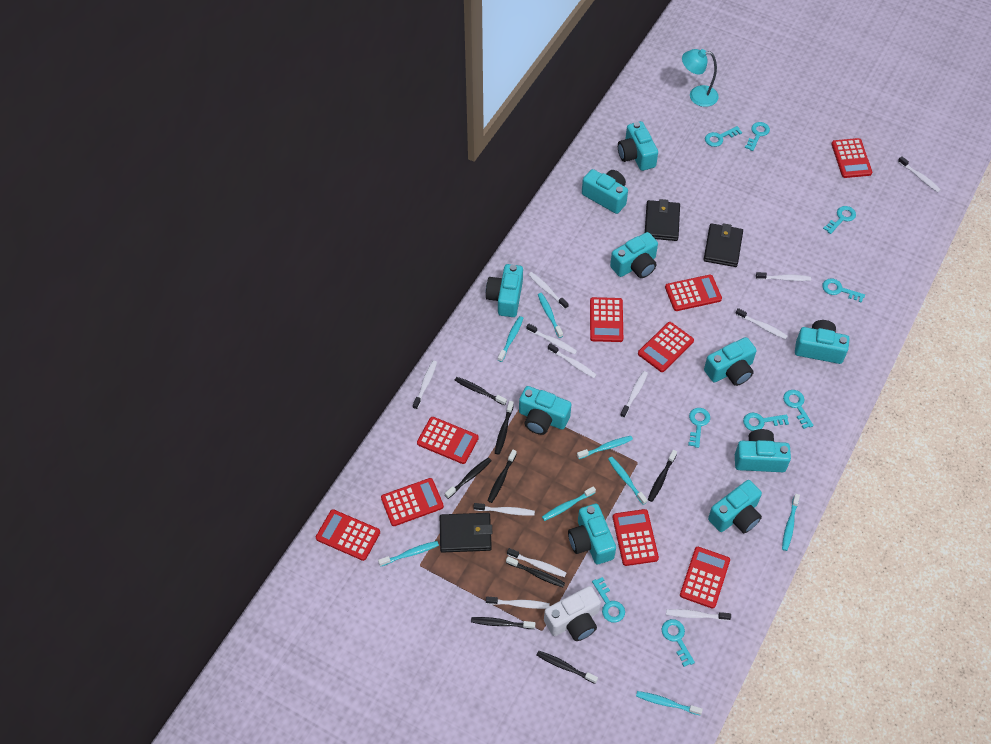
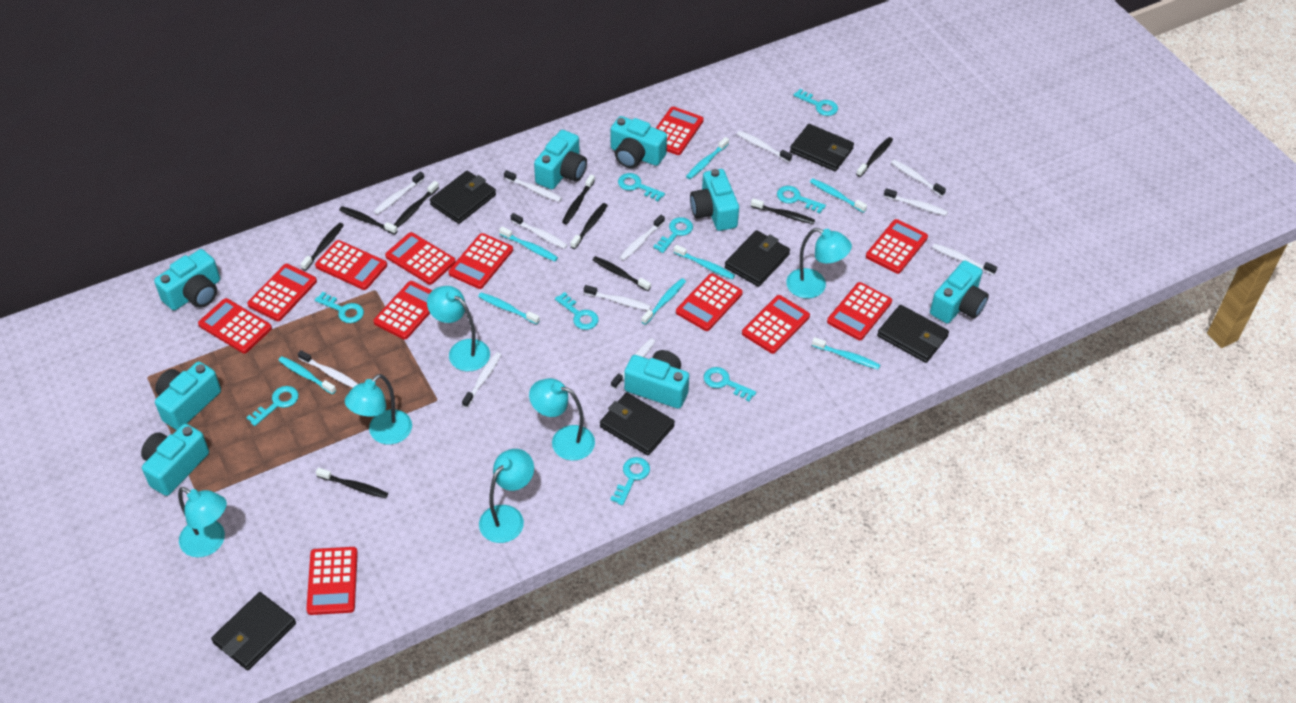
black toothbrush: [445,457,492,499] [455,377,507,405] [471,617,535,629] [487,449,517,503] [495,401,514,455] [506,556,565,587] [536,651,598,684] [648,450,677,502] = 8 -> [300,223,344,271] [316,468,388,498] [339,206,398,235] [394,181,439,228] [562,174,595,224] [570,203,608,249] [593,256,651,291] [751,199,815,224] [856,137,893,177] = 9
black wallet: [440,513,492,553] [645,199,680,241] [703,223,743,267] = 3 -> [211,592,296,670] [430,171,496,224] [600,393,675,456] [725,230,790,287] [790,124,854,171] [877,305,949,363] = 6
red calculator: [316,509,380,561] [381,478,444,526] [417,417,479,464] [590,297,623,342] [613,509,659,566] [638,322,694,372] [665,275,722,311] [680,547,730,609] [831,138,872,178] = 9 -> [198,298,272,353] [247,264,317,321] [306,547,358,615] [315,240,387,290] [373,281,432,339] [385,232,456,285] [448,233,513,289] [656,107,704,155] [676,273,743,331] [742,295,810,354] [827,282,892,340] [866,219,928,274] = 12
turquoise camera: [486,264,523,317] [519,386,571,435] [568,504,616,564] [582,169,628,214] [610,232,658,278] [618,121,658,171] [704,337,757,386] [708,480,762,533] [735,429,791,472] [795,320,850,364] = 10 -> [141,424,209,496] [154,249,220,311] [155,362,221,430] [534,130,587,189] [611,116,667,168] [624,350,689,409] [690,169,739,231] [930,260,989,323] = 8
turquoise lamp: [682,49,719,107] = 1 -> [178,487,227,557] [345,374,412,445] [427,286,490,371] [479,449,534,543] [529,378,595,461] [786,228,852,299] = 6
white camera: [544,586,601,641] = 1 -> none = 0

